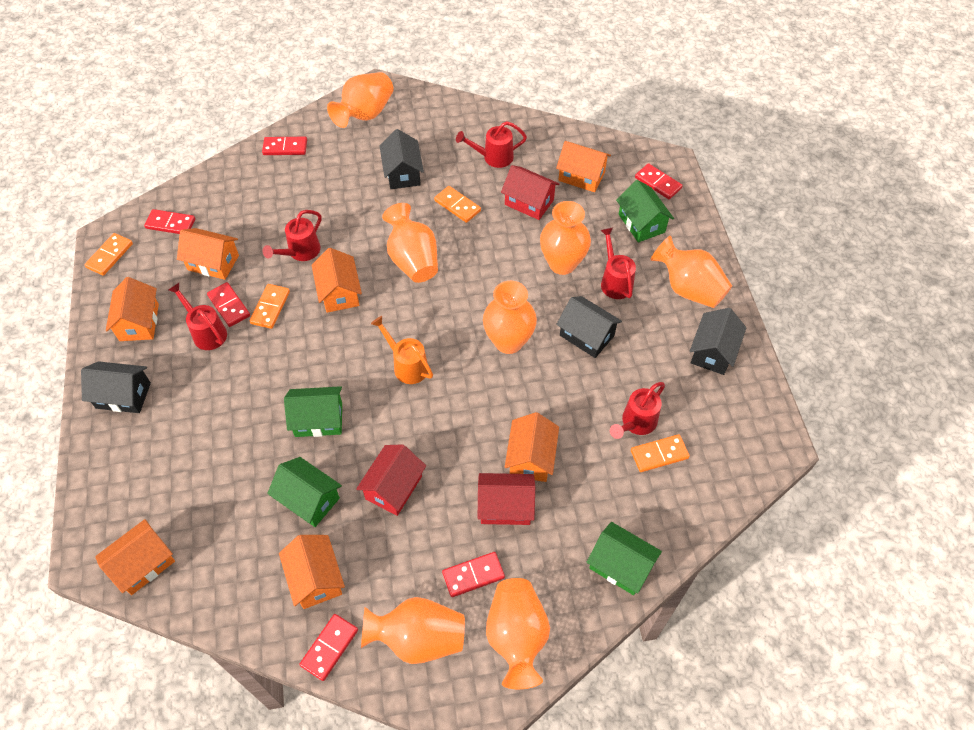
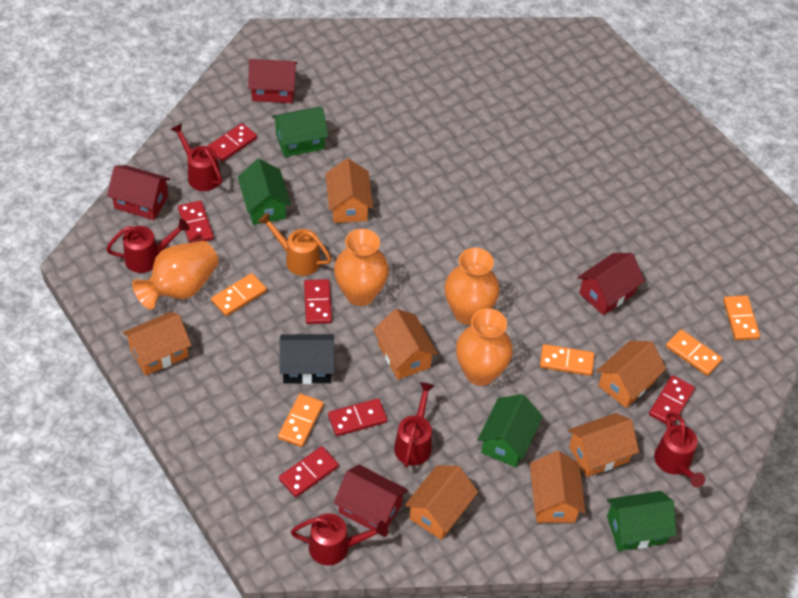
black house: [81,361,151,413] [379,129,424,189] [556,296,622,358] [690,308,747,375] = 4 -> [280,334,334,384] = 1
orange domino: [85,233,133,276] [250,284,290,329] [434,186,481,223] [631,434,690,472] = 4 -> [211,273,267,316] [278,394,324,447] [540,344,594,376] [666,329,722,376] [723,295,760,340] = 5
orange vase: [327,72,394,128] [361,597,465,664] [382,203,438,283] [483,281,537,354] [486,578,550,689] [540,201,591,275] [650,236,732,308] = 7 -> [132,241,218,309] [334,229,389,306] [444,248,500,325] [456,308,513,386] = 4
red house: [356,444,426,516] [478,473,535,525] [501,165,559,220] = 3 -> [107,165,171,220] [248,59,297,103] [334,465,408,530] [578,253,645,316] = 4

